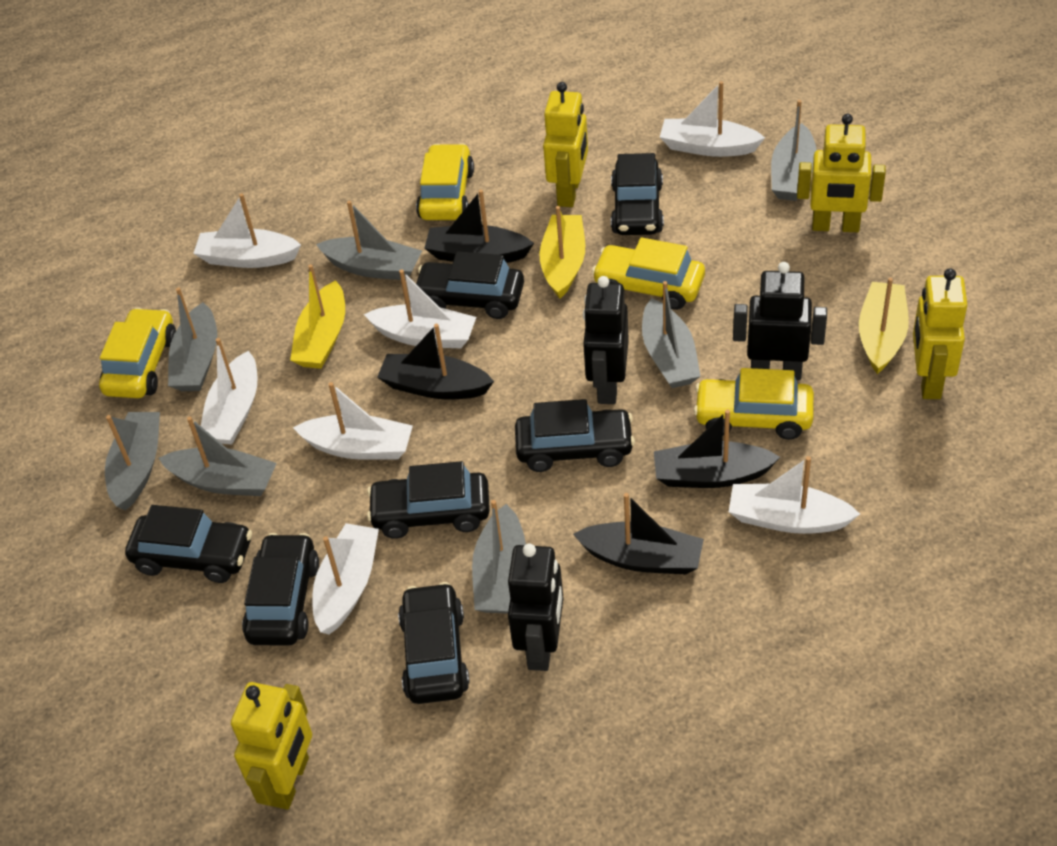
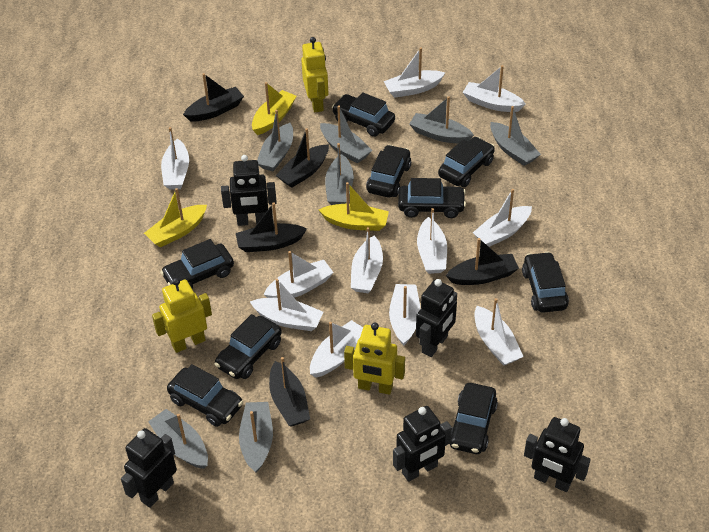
black boat: [377,324,494,399] [424,189,534,263] [573,493,704,574] [654,410,780,488] = 4 -> [183,73,244,121] [236,202,307,252] [269,357,310,427] [276,128,329,188] [446,238,519,285] = 5
black car: [125,505,252,583] [242,533,319,646] [367,461,490,539] [398,582,470,704] [416,251,524,319] [515,399,635,472] [611,153,664,235] = 7 -> [160,239,234,289] [167,364,243,427] [214,314,282,379] [332,92,395,137] [366,145,411,197] [398,178,466,218] [438,137,495,187] [450,383,498,454] [522,252,569,313] = 9
black robot: [508,543,564,671] [583,276,629,404] [733,262,827,380] = 3 -> [121,428,177,508] [221,155,277,226] [393,406,452,482] [416,279,457,357] [524,417,591,492] = 5
white boat: [193,194,301,268] [201,338,258,445] [293,382,413,460] [312,523,379,634] [364,269,476,348] [660,81,765,157] [729,456,860,534] = 7 -> [161,127,189,190] [250,279,323,331] [264,251,334,298] [310,320,363,378] [351,227,383,293] [384,47,445,98] [389,284,420,346] [417,208,447,274] [463,65,526,112] [473,189,532,247] [474,298,524,366] = 11
yellow car: [99,308,176,398] [416,143,474,220] [592,237,705,310] [694,368,814,440] = 4 -> none = 0
yellow robot: [231,682,312,810] [543,82,588,207] [797,114,886,232] [913,268,967,399] = 4 -> [152,278,212,353] [301,37,328,112] [344,322,405,395] = 3

